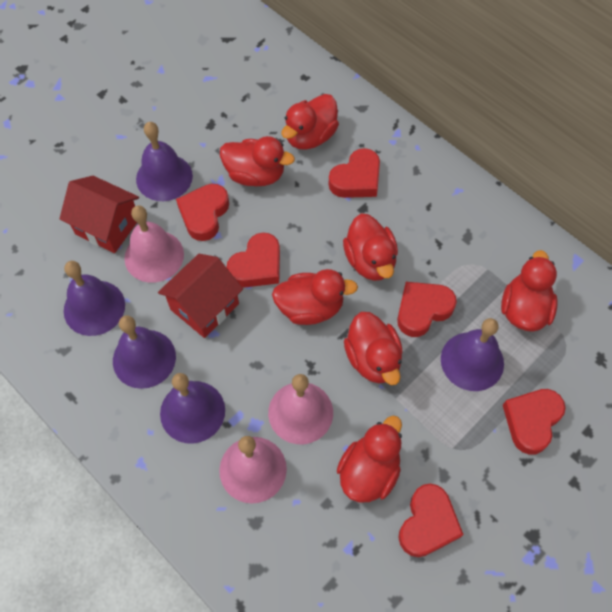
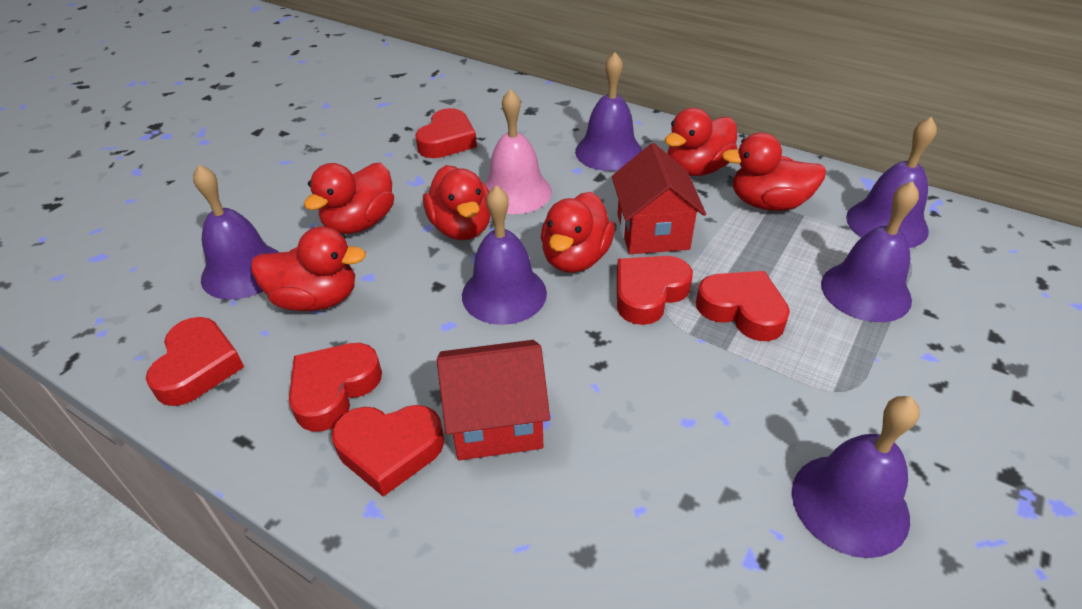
pink bell: [124,205,184,283] [219,436,287,504] [268,374,333,444] = 3 -> [484,89,552,214] = 1
purple bell: [64,261,125,336] [113,315,176,389] [136,122,193,201] [160,373,225,444] [441,318,504,391] = 5 -> [193,165,279,300] [462,185,547,325] [575,52,642,171] [792,396,920,558] [821,181,919,322] [846,117,937,248] = 6
red duck: [220,136,295,186] [272,269,358,325] [281,94,339,150] [337,416,402,503] [343,213,398,281] [344,312,403,385] [501,250,558,332] = 7 -> [251,226,366,311] [304,162,394,234] [423,165,490,240] [541,192,615,273] [665,108,737,176] [721,132,826,211] = 6

